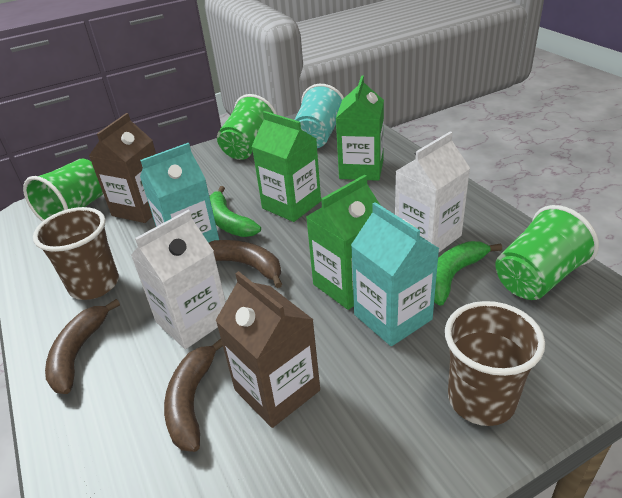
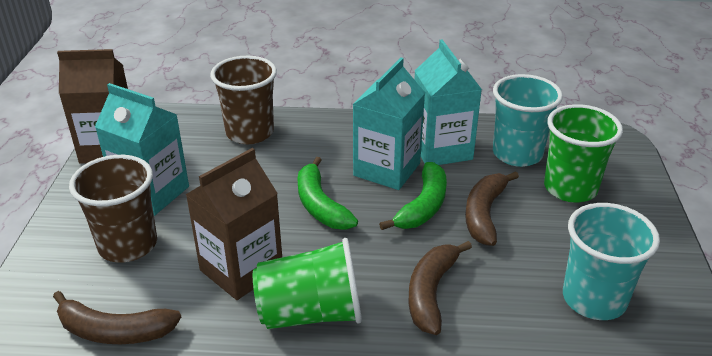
green carton: [252,111,321,222] [306,175,380,310] [336,75,384,181] = 3 -> none = 0
green cup: [23,159,103,222] [217,94,277,160] [495,205,599,300] = 3 -> [253,238,362,329] [544,104,623,203] = 2
turquoise carton: [140,143,219,243] [351,202,440,346] = 2 -> [95,83,189,216] [352,57,425,190] [414,40,482,165] = 3
turquoise cup: [295,84,344,148] = 1 -> [493,74,563,167] [563,203,660,320] = 2
white carton: [131,210,226,349] [395,131,470,252] = 2 -> none = 0

